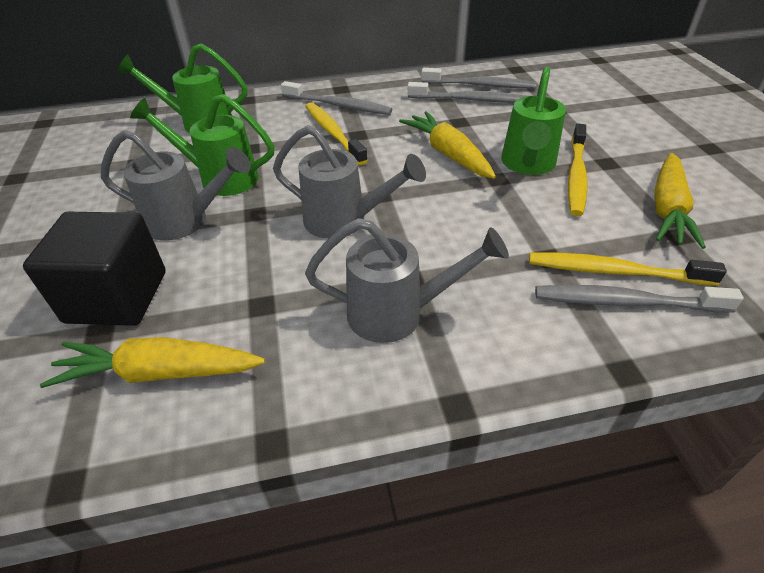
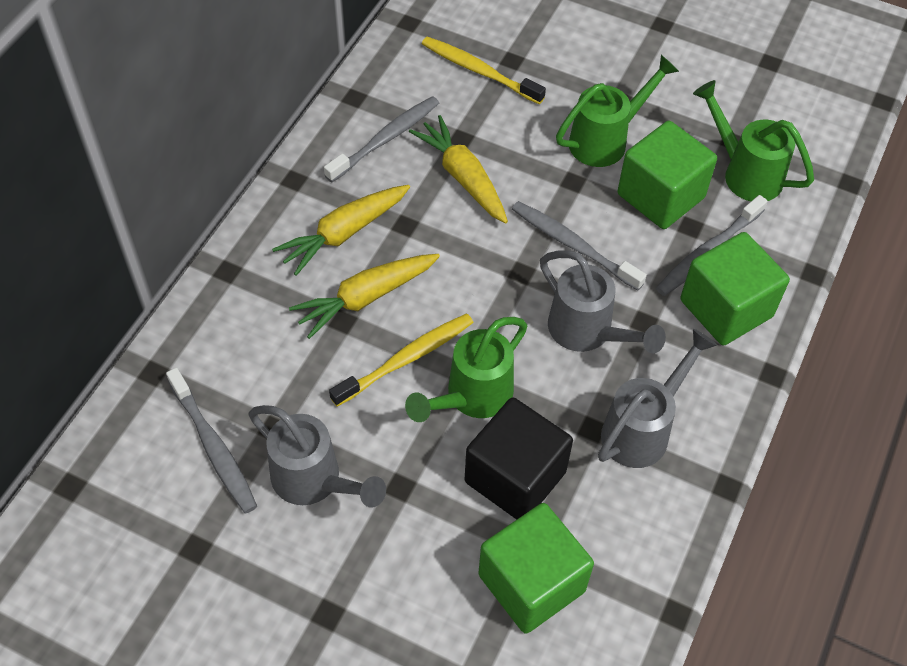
green cube: none = 0 -> [478,503,594,634] [618,121,717,229] [680,232,790,346] = 3
yellow toothbrush: [305,102,368,165] [529,253,727,286] [568,124,588,216] = 3 -> [329,313,473,406] [422,36,546,104] = 2

